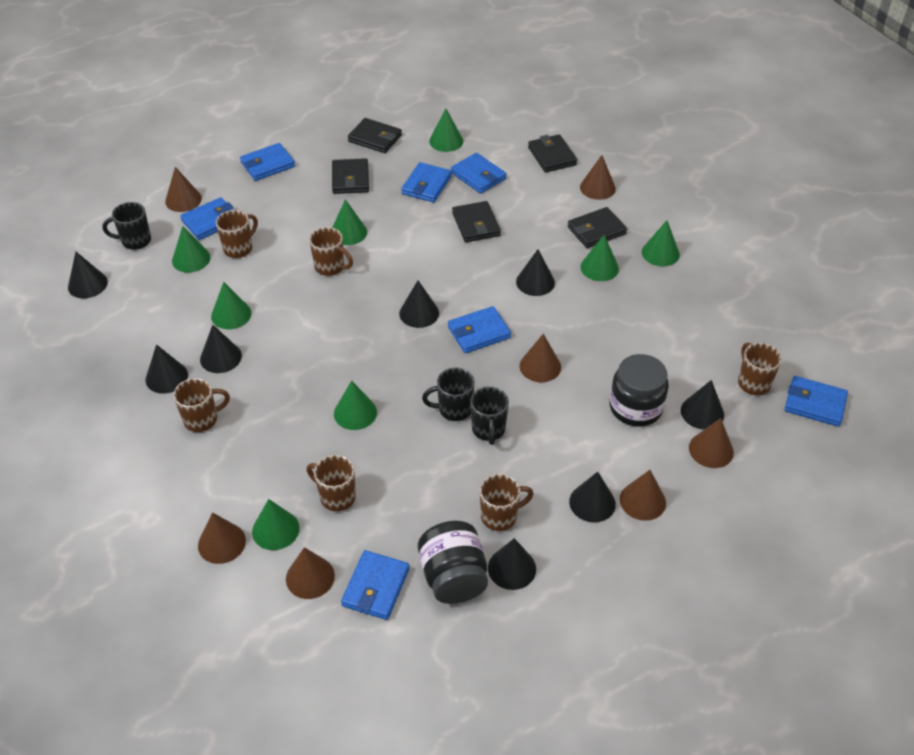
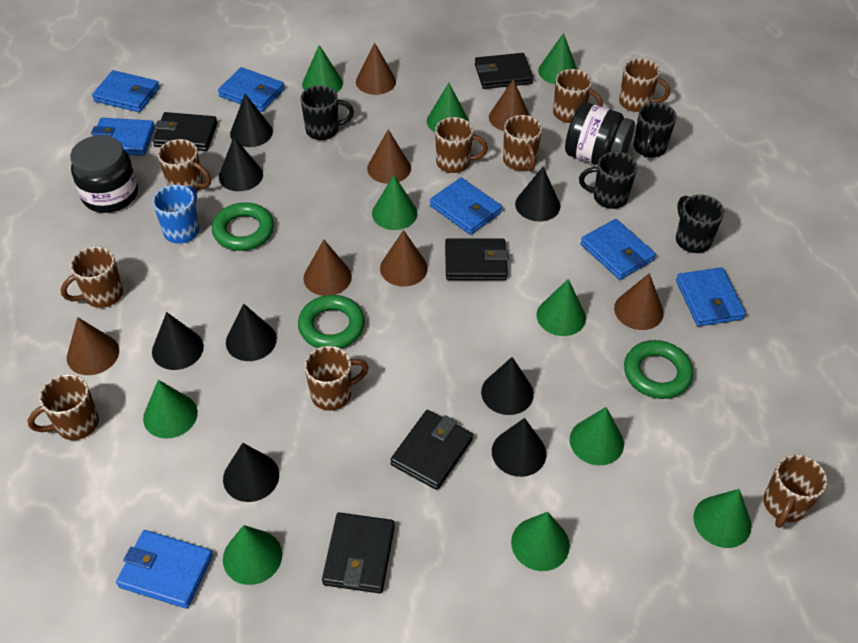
black mug: [103,202,151,250] [422,368,475,421] [471,387,509,445] = 3 -> [300,85,354,140] [579,152,637,209] [633,102,677,158] [676,195,724,253] = 4
blue mug: none = 0 -> [152,185,199,244] = 1
brown mug: [173,378,230,432] [216,210,258,258] [307,455,356,511] [309,227,353,276] [480,474,534,531] [738,342,782,395] = 6 -> [28,374,99,440] [61,246,123,308] [158,139,211,192] [304,346,369,411] [435,117,488,173] [503,115,542,171] [553,69,603,123] [619,58,670,112] [763,454,827,528] = 9
green cone: [172,226,210,273] [211,282,251,329] [252,499,300,550] [332,199,367,245] [334,381,377,430] [429,109,463,152] [580,235,619,281] [642,220,680,266] = 8 -> [143,380,198,439] [223,525,282,585] [302,45,343,93] [372,175,417,230] [427,83,468,132] [511,512,570,571] [536,279,586,336] [538,33,577,84] [570,407,624,465] [693,489,751,548] = 10
green ring: none = 0 -> [212,202,274,251] [298,295,365,349] [624,340,693,399] = 3

